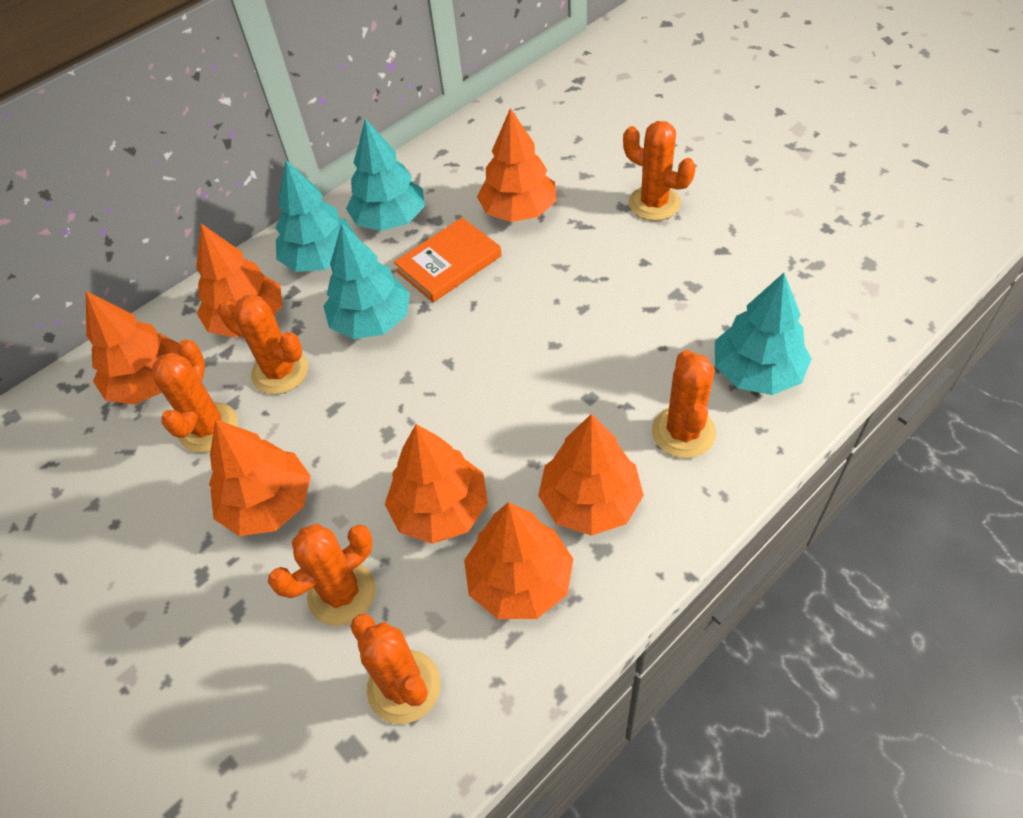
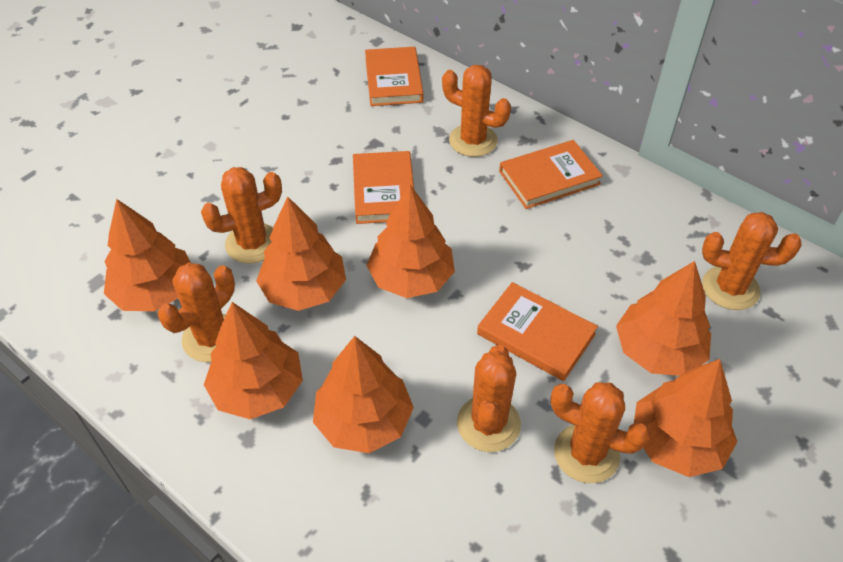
orange book: [394,218,502,303] = 1 -> [353,151,414,224] [365,47,423,106] [477,282,598,381] [499,140,603,209] = 4
turquoise tree: [275,160,356,272] [323,224,410,339] [346,119,425,231] [715,273,812,395] = 4 -> none = 0

